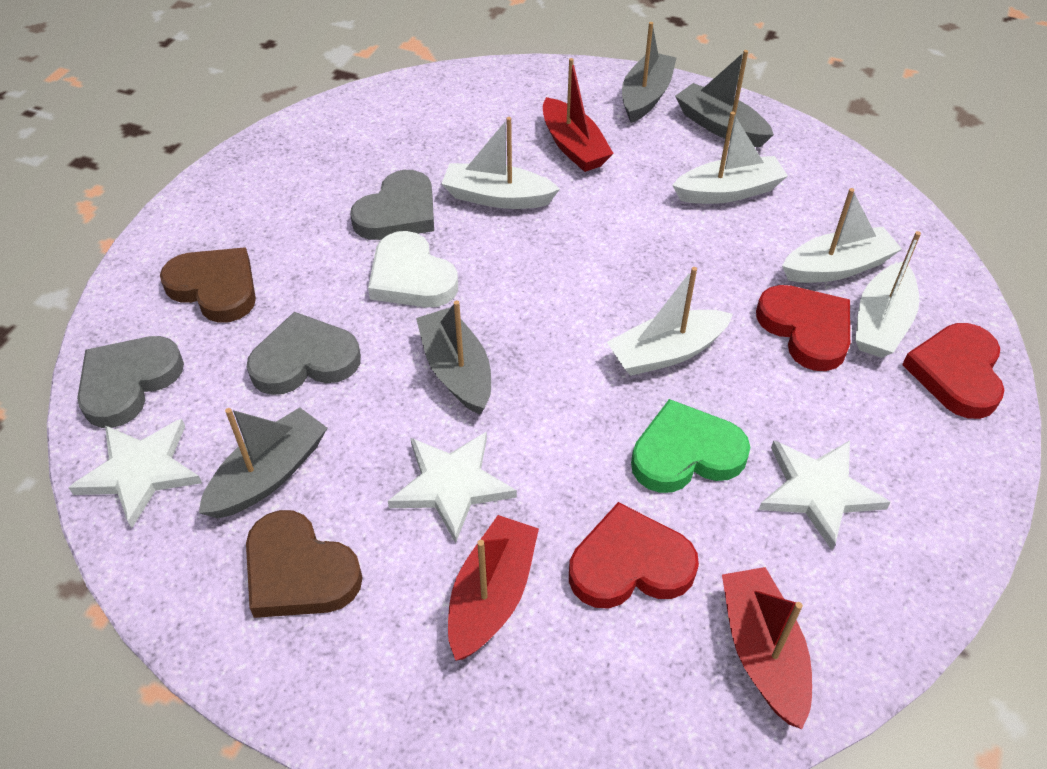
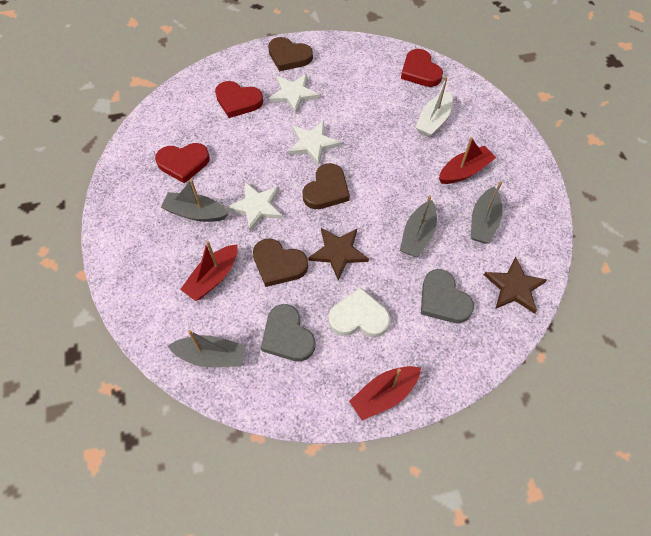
brown heart: [160,248,256,323] [246,510,363,618] = 2 -> [253,238,308,287] [268,37,313,71] [302,163,350,209] = 3
brown star: none = 0 -> [308,228,369,280] [484,257,547,314] = 2
green heart: [631,399,750,493] = 1 -> none = 0
grey heart: [77,336,184,428] [247,312,361,395] [350,170,434,240] = 3 -> [261,304,315,362] [421,269,474,323] = 2
white boat: [441,117,560,209] [607,267,733,376] [672,111,788,204] [782,188,902,283] [855,231,921,358] = 5 -> [415,77,452,137] = 1

